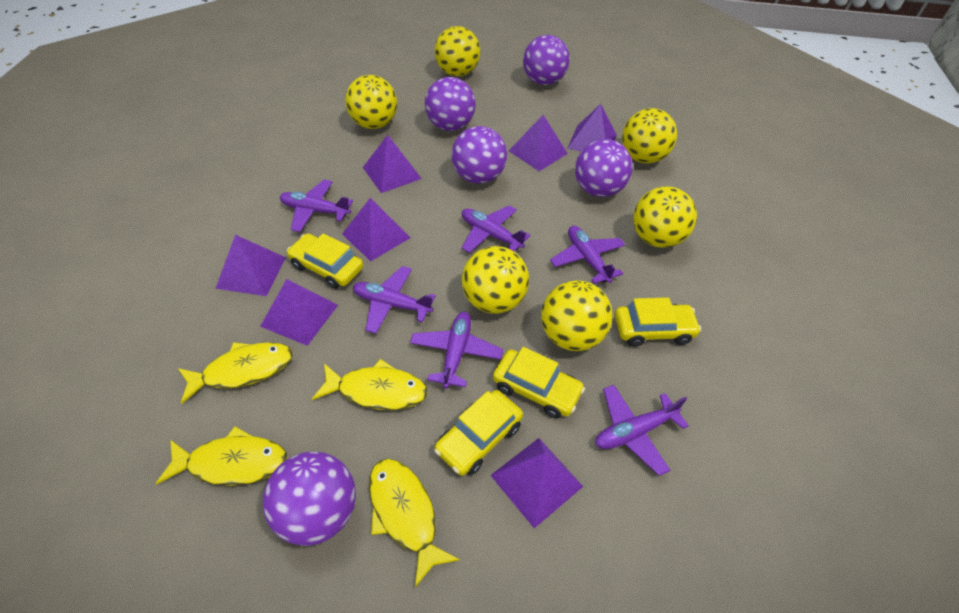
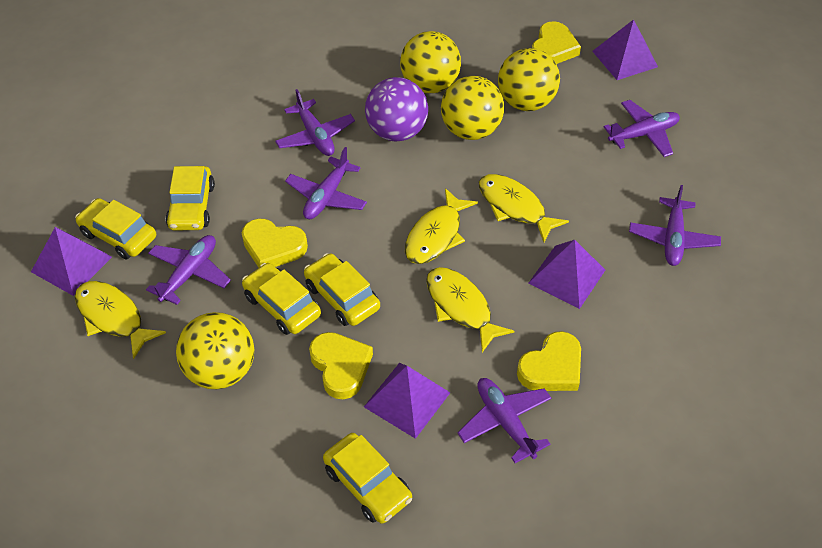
purple ball: [263,452,356,546] [425,77,476,131] [452,126,507,184] [523,35,570,85] [575,139,633,197] = 5 -> [365,77,428,142] = 1
purple pyramid: [215,235,286,296] [260,279,338,346] [342,198,410,261] [363,135,422,193] [490,438,583,528] [509,115,568,171] [568,104,617,152] = 7 -> [31,227,112,296] [364,363,450,439] [528,240,605,309] [592,19,658,80] = 4
yellow ball: [345,75,397,129] [434,26,480,76] [462,246,529,314] [541,280,613,351] [622,108,677,164] [633,186,697,248] = 6 -> [176,312,254,389] [400,31,461,93] [441,76,504,140] [498,48,560,111] = 4
yellow car: [287,233,363,289] [434,390,523,476] [493,347,585,419] [615,297,701,347] = 4 -> [75,198,156,259] [166,166,215,230] [242,263,321,335] [304,253,380,326] [323,433,412,524] = 5
yellow heart: none = 0 -> [242,219,308,268] [309,332,373,399] [517,331,581,391] [532,21,581,64] = 4

